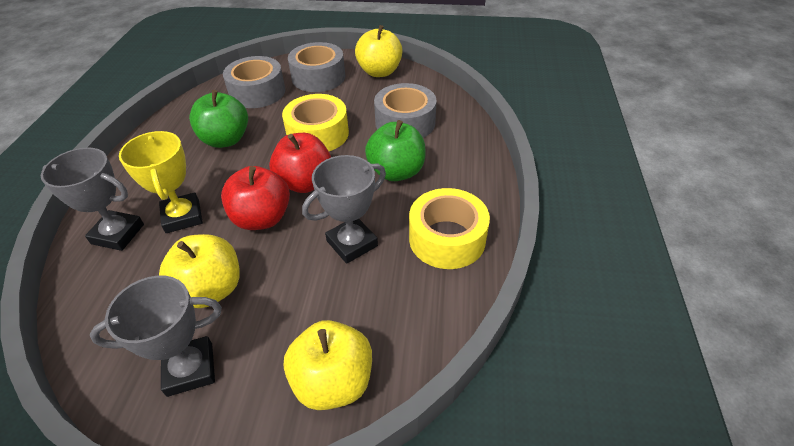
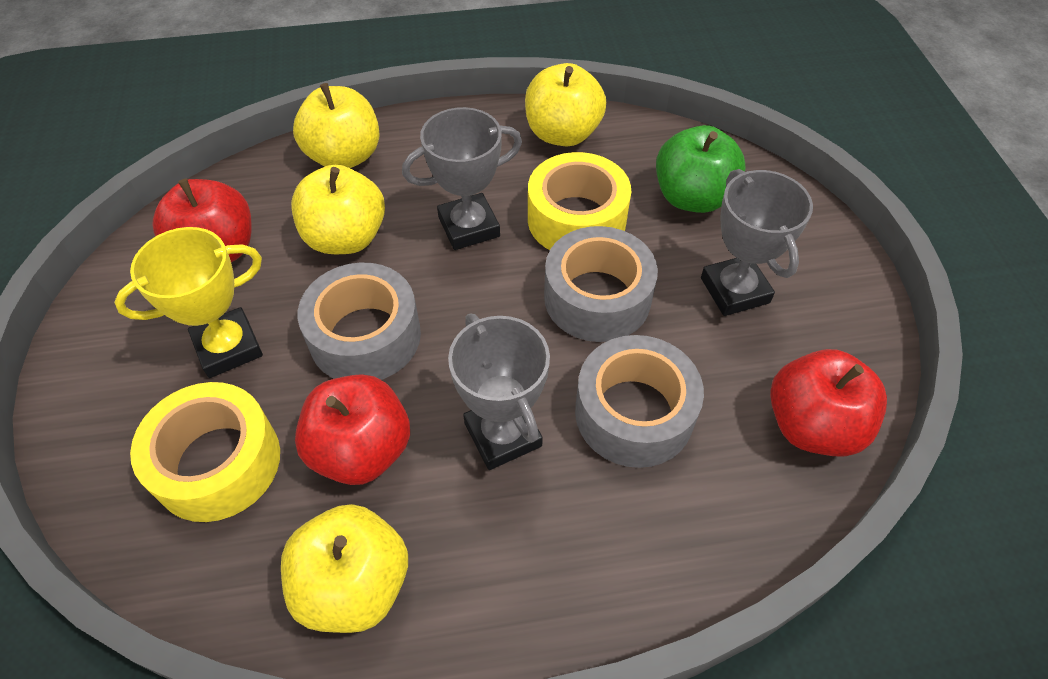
green apple: [189,90,248,148] [365,120,425,181] = 2 -> [656,125,746,213] = 1
red apple: [221,166,290,230] [269,133,331,193] = 2 -> [153,179,252,262] [295,374,410,485] [770,349,887,457] = 3
yellow apple: [159,234,240,308] [284,320,372,410] [355,25,403,77] = 3 -> [281,504,408,633] [291,165,385,254] [293,83,380,168] [525,63,606,146] = 4

